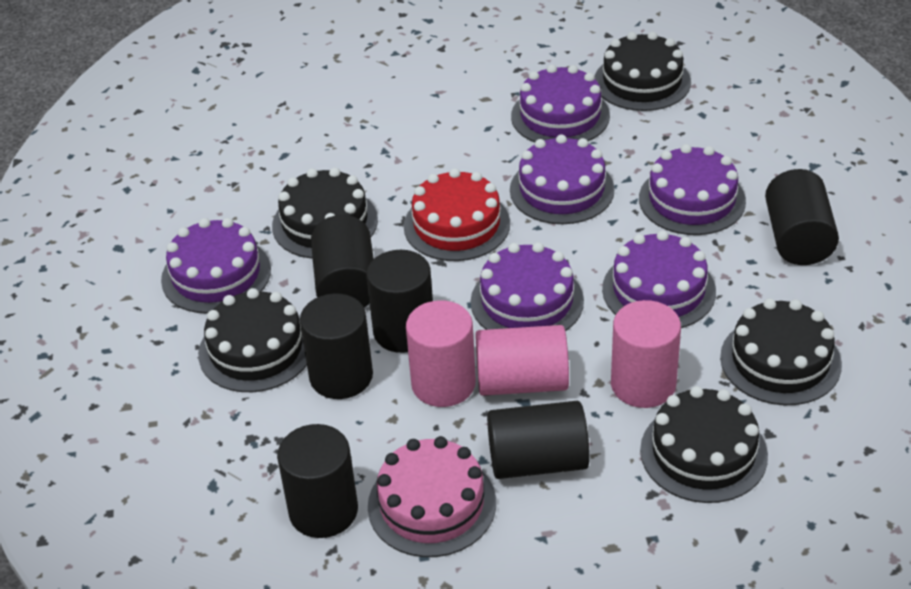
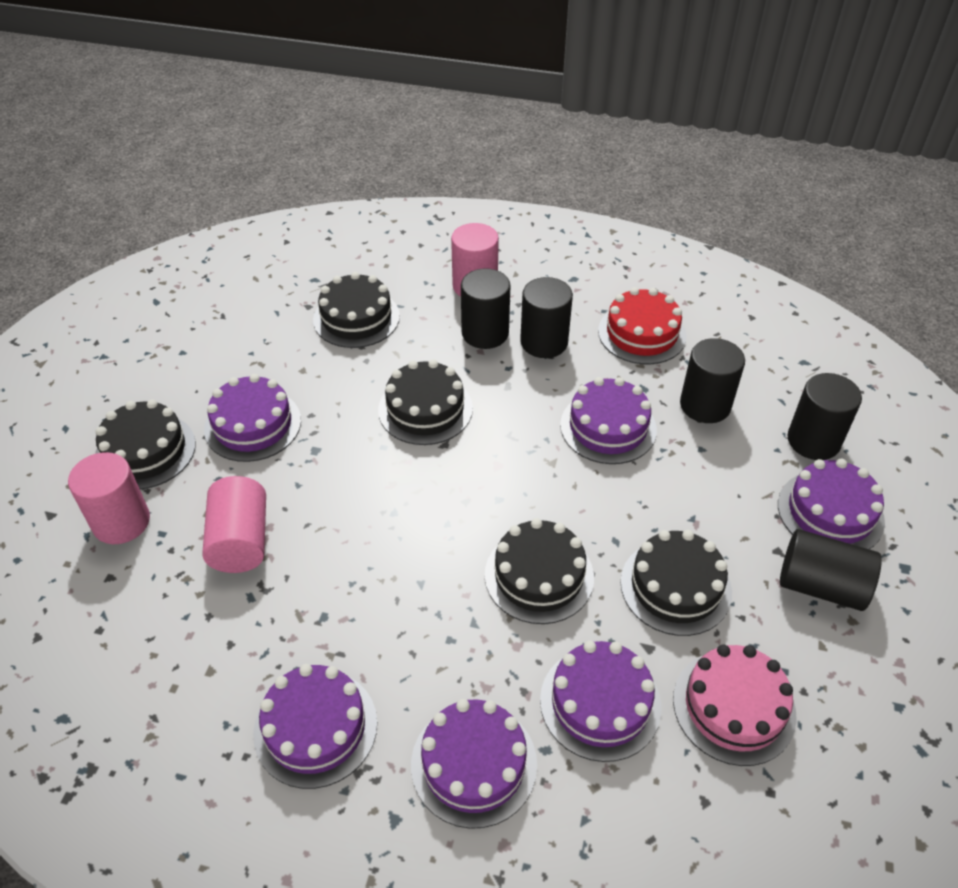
black cylinder: [277,424,358,538] [300,294,373,399] [311,215,374,308] [366,250,433,353] [487,401,590,479] [765,169,839,265] = 6 -> [461,268,511,349] [520,277,573,358] [680,338,745,423] [780,529,882,611] [787,373,862,460] = 5

